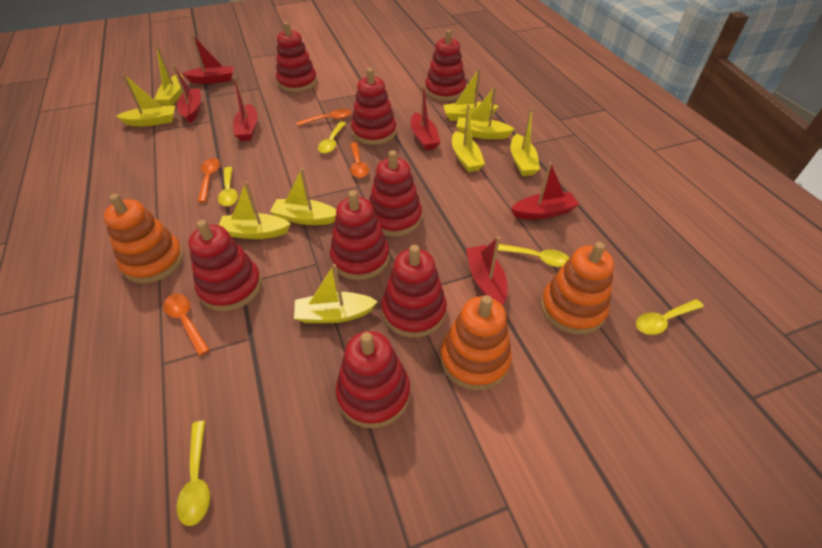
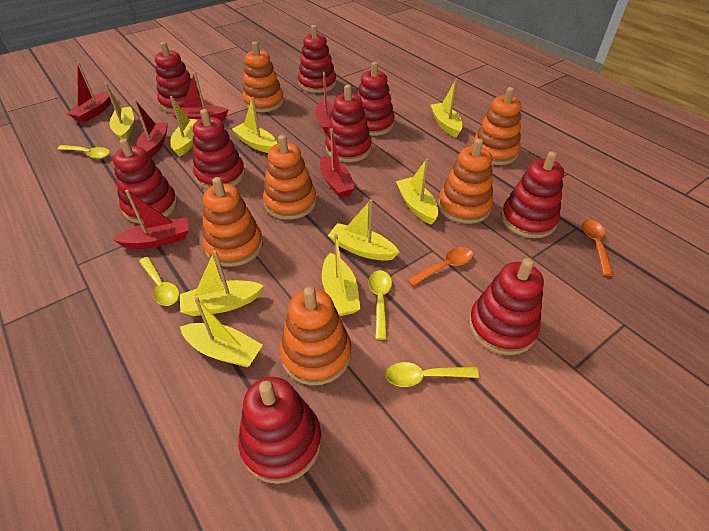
orange spoon: [164,294,210,356] [197,158,220,203] [296,109,352,126] [350,142,369,178] = 4 -> [407,247,473,286] [582,220,614,276] = 2
orange stacking toy: [104,194,184,283] [440,295,512,391] [541,242,614,335] = 3 -> [203,177,263,267] [242,42,284,112] [263,135,317,220] [280,286,351,385] [438,138,493,224] [472,87,521,165] = 6
red stacking toy: [188,220,262,311] [276,22,317,92] [330,191,389,280] [336,331,410,428] [351,68,397,145] [369,150,422,236] [382,245,447,338] [425,30,466,101] = 8 -> [113,138,177,224] [155,42,201,113] [193,109,245,189] [238,377,322,484] [298,25,337,93] [325,85,372,162] [357,62,395,136] [469,258,544,355] [501,151,564,238] = 9
yellow spoon: [176,421,210,526] [218,167,238,206] [318,122,346,154] [498,244,569,267] [636,299,704,335] = 5 -> [57,145,110,159] [139,257,179,306] [368,270,392,339] [385,362,479,387] = 4

